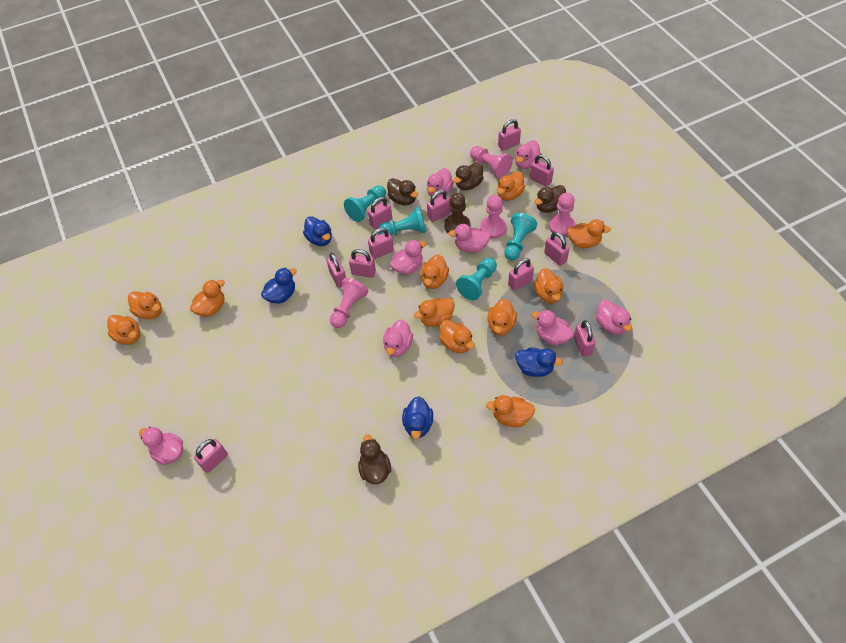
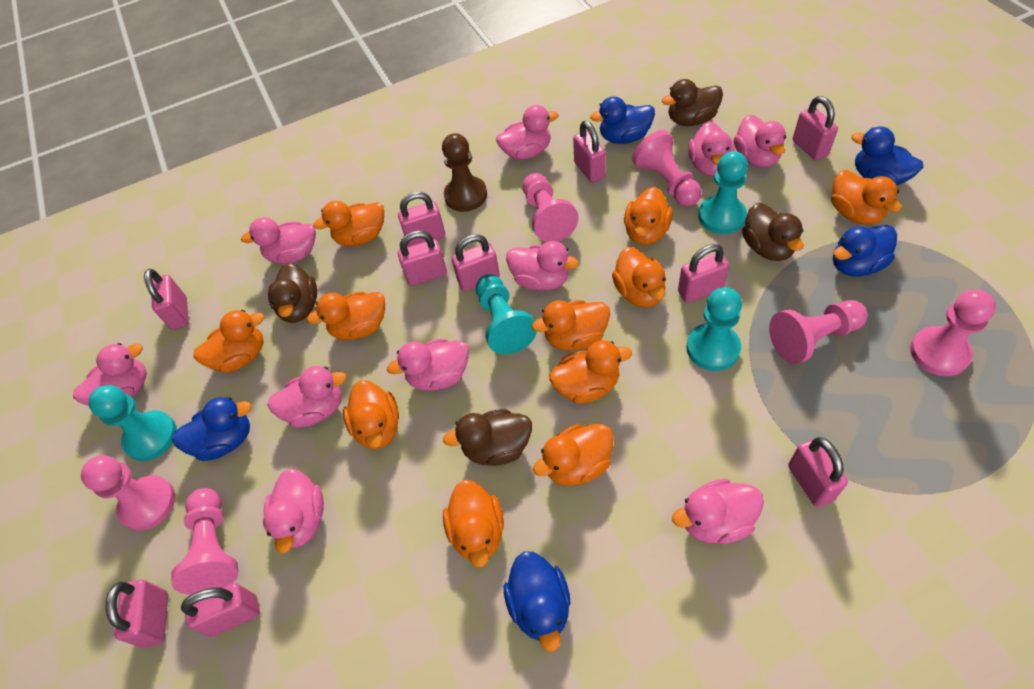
blue duck: [261,268,297,304] [303,216,332,246] [402,396,433,439] [515,348,563,377] = 4 -> [172,397,252,461] [504,551,570,652] [590,96,655,144] [833,225,897,277] [851,127,923,186] = 5
pink duck: [139,427,183,465] [383,319,413,357] [390,240,426,275] [427,168,454,198] [448,224,490,253] [515,140,541,169] [532,310,574,346] [596,300,632,335] = 8 -> [73,343,147,406] [241,217,316,264] [263,469,324,554] [267,366,347,428] [387,339,469,391] [496,105,558,160] [506,241,579,291] [672,479,764,544] [688,121,735,176] [734,115,786,168] = 10
pink padlock: [194,439,228,473] [327,253,346,288] [349,249,376,278] [368,197,392,229] [368,228,394,259] [427,190,450,222] [498,119,521,151] [508,258,534,291] [529,154,554,187] [544,232,569,266] [573,320,596,357] = 11 -> [106,580,168,648] [144,269,189,330] [181,583,260,637] [398,192,445,247] [398,231,447,286] [452,234,500,291] [573,121,606,183] [678,244,729,303] [788,437,848,507] [793,96,838,161] = 10
pink pawn: [330,278,368,328] [470,146,513,178] [480,195,506,239] [549,193,575,236] = 4 -> [81,455,175,531] [171,488,238,595] [523,173,579,242] [632,130,701,206] [769,300,868,364] [910,290,996,376] = 6

